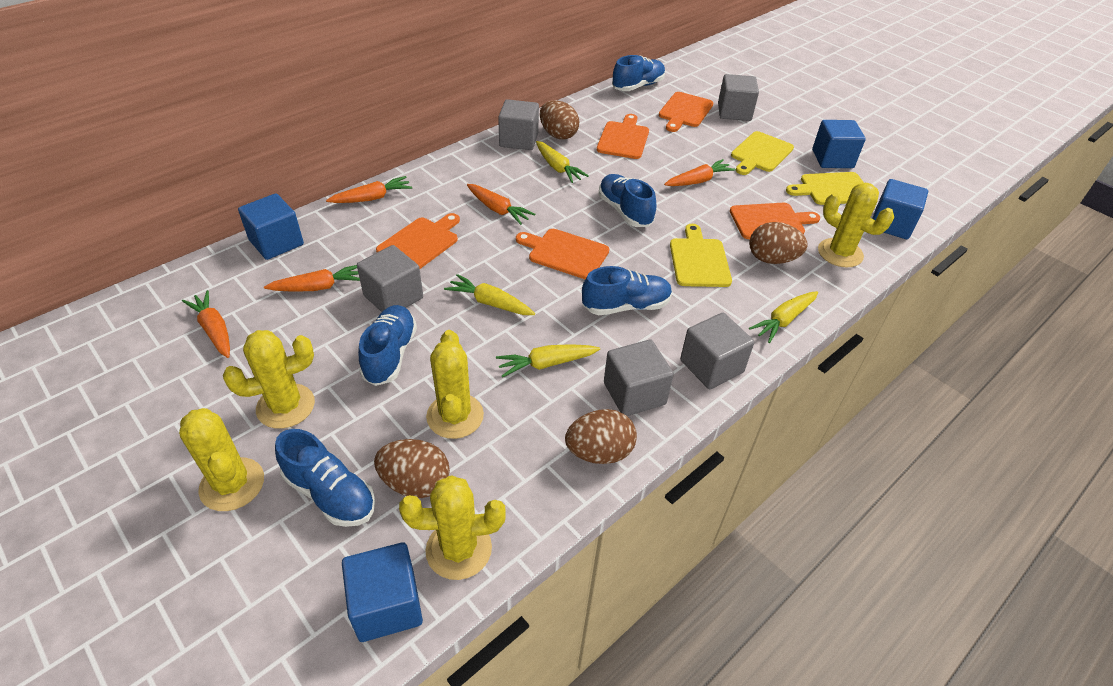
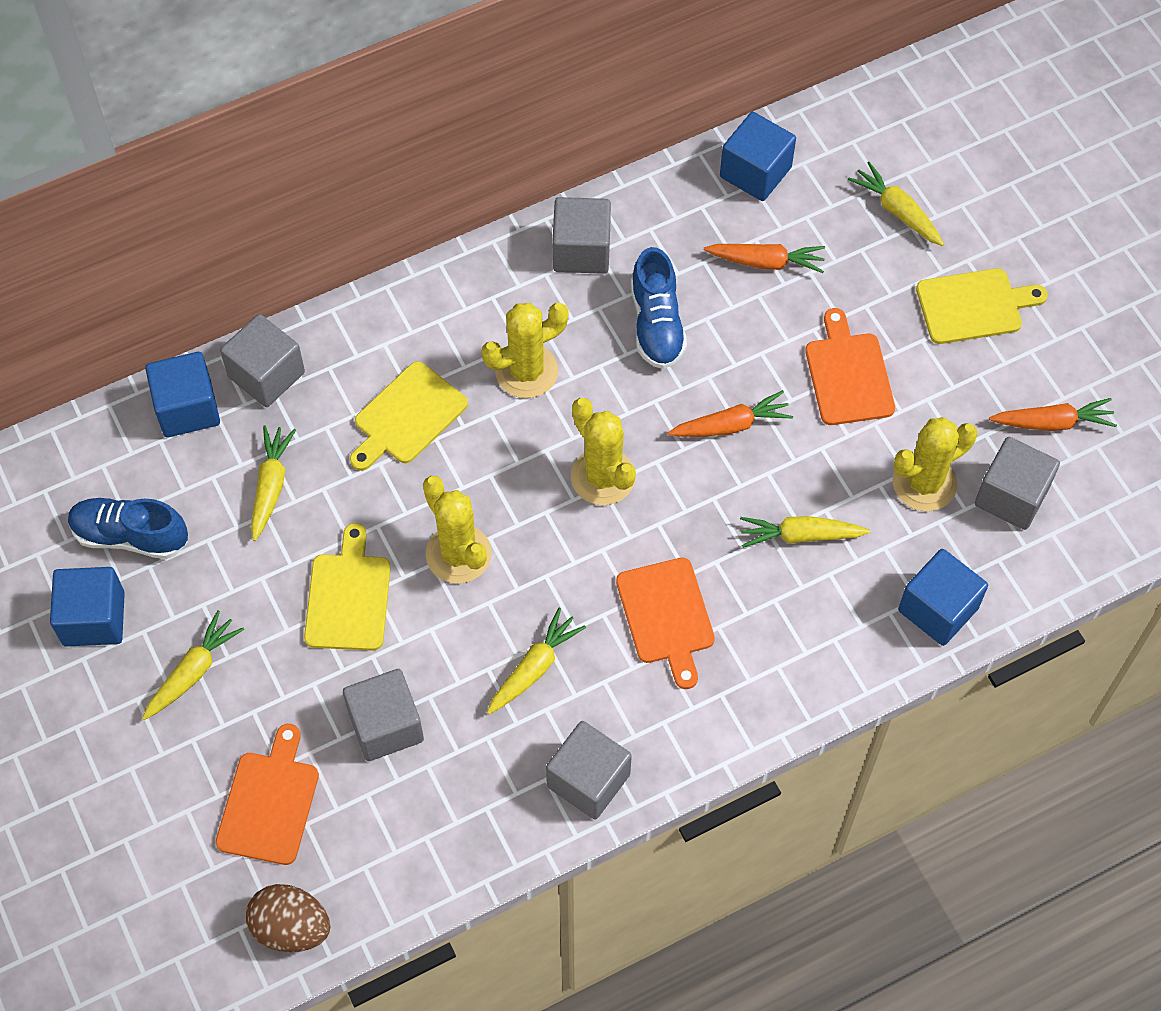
blue shoe: [275,429,375,527] [358,305,417,386] [582,266,672,315] [599,174,656,227] [612,55,665,91] = 5 -> [68,498,188,559] [631,247,687,369] = 2
brown egg: [374,439,450,498] [540,100,579,139] [565,409,637,464] [750,222,807,264] = 4 -> [246,884,330,952] = 1
orange carrot: [182,290,230,358] [264,265,360,292] [326,176,412,203] [467,184,535,225] [664,159,735,186] = 5 -> [668,390,793,437] [704,244,825,273] [989,398,1117,431] = 3
orange cutting board: [376,213,460,269] [516,229,609,279] [597,114,649,159] [659,92,714,132] [730,203,820,239] = 5 -> [216,724,319,865] [616,558,715,689] [805,308,895,425] = 3
yellow cactus: [179,408,264,511] [223,330,315,429] [399,475,506,580] [426,330,484,439] [818,183,894,267] = 5 -> [423,476,492,584] [481,303,569,398] [571,398,636,505] [892,417,977,511] = 4
yellow carrot: [444,274,535,315] [496,344,600,378] [536,141,589,183] [749,291,818,343] = 4 -> [142,611,244,720] [251,425,296,541] [487,608,586,714] [740,516,870,548] [847,162,944,246] = 5

